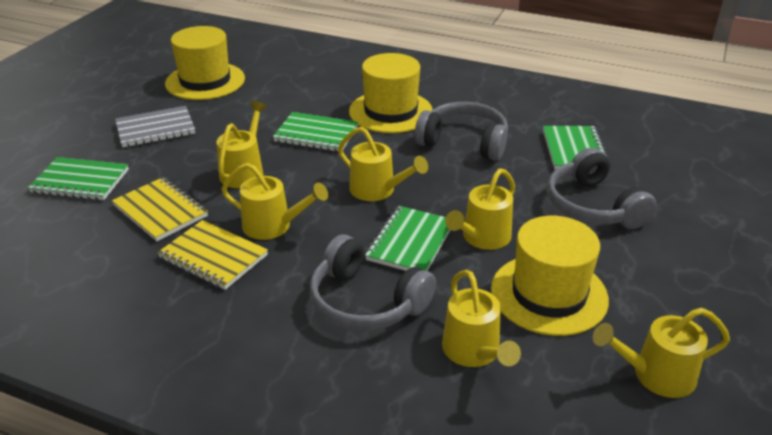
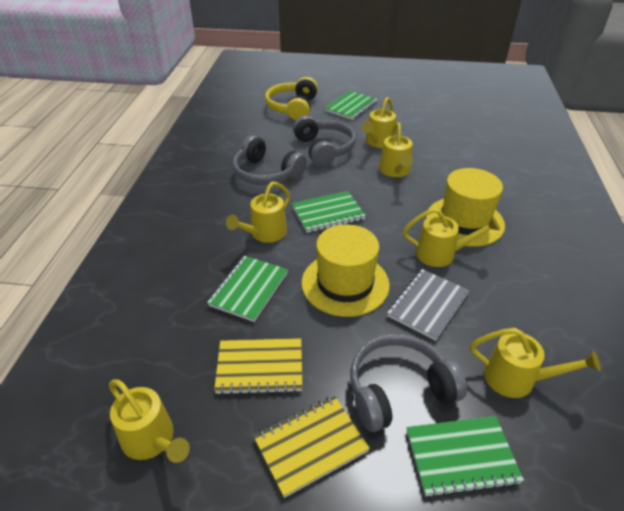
yellow hat: [165,26,245,100] [349,53,433,133] [491,216,609,336] = 3 -> [302,224,390,317] [426,168,505,247] = 2
yellow headphones: none = 0 -> [265,77,318,120] = 1

